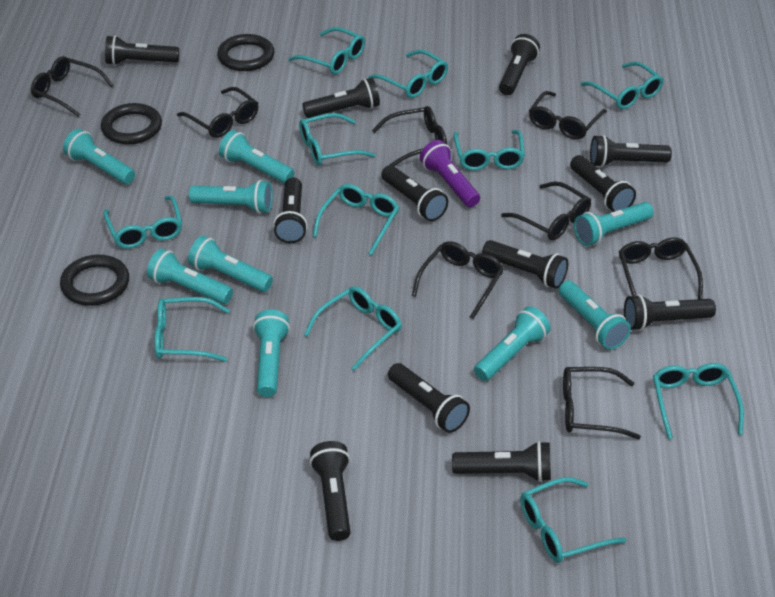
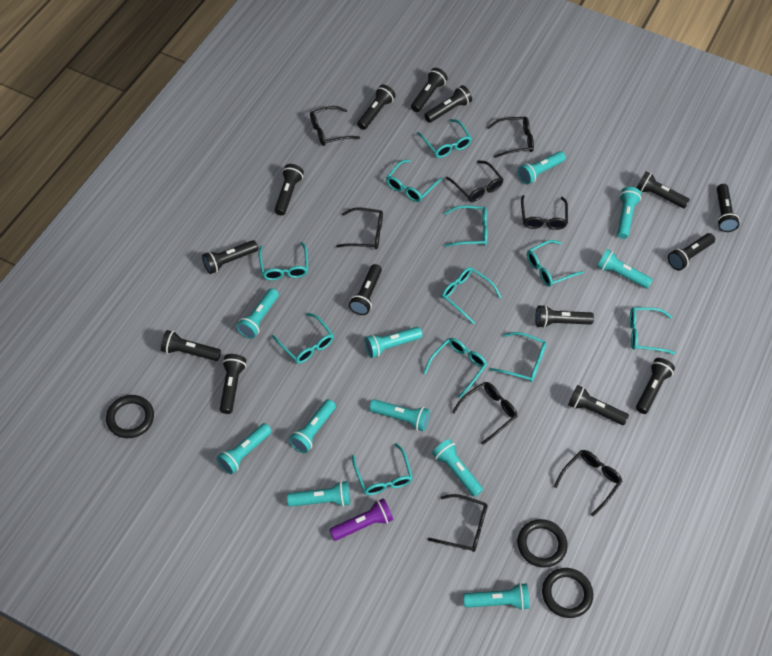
black flashlight: [105,35,179,65] [273,178,308,243] [302,78,380,118] [310,441,351,541] [381,165,448,221] [388,363,470,433] [452,441,551,482] [482,240,568,289] [499,34,540,95] [570,155,636,212] [590,135,672,167] [624,294,716,331] = 12 -> [161,330,221,361] [202,240,258,274] [220,354,246,414] [274,164,304,215] [349,264,382,315] [357,85,396,130] [411,68,448,112] [424,85,472,123] [535,305,594,328] [568,385,629,425] [636,358,675,414] [637,171,690,209] [668,233,715,271] [717,184,740,232] = 14
turquoise flashlight: [63,129,135,184] [147,248,233,304] [188,236,273,292] [189,180,273,214] [219,130,294,184] [253,310,290,397] [474,306,551,381] [558,280,631,350] [574,202,654,246] = 9 -> [216,423,272,474] [236,288,279,339] [287,481,350,507] [289,399,336,453] [364,327,423,358] [369,399,430,431] [432,439,483,497] [463,583,529,610] [518,151,566,185] [597,249,653,289] [617,187,641,239] = 11

